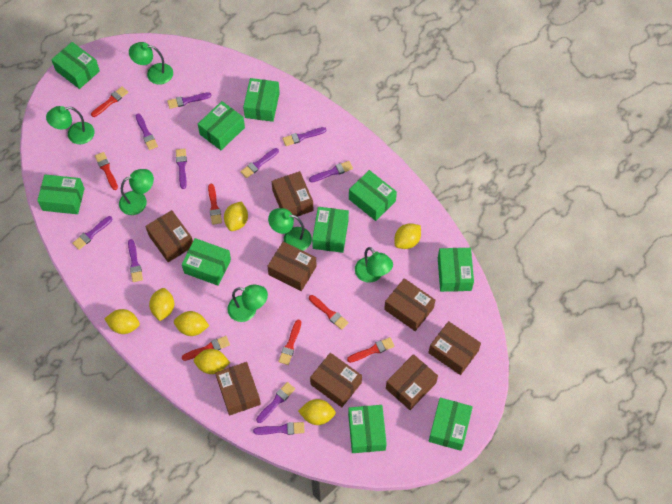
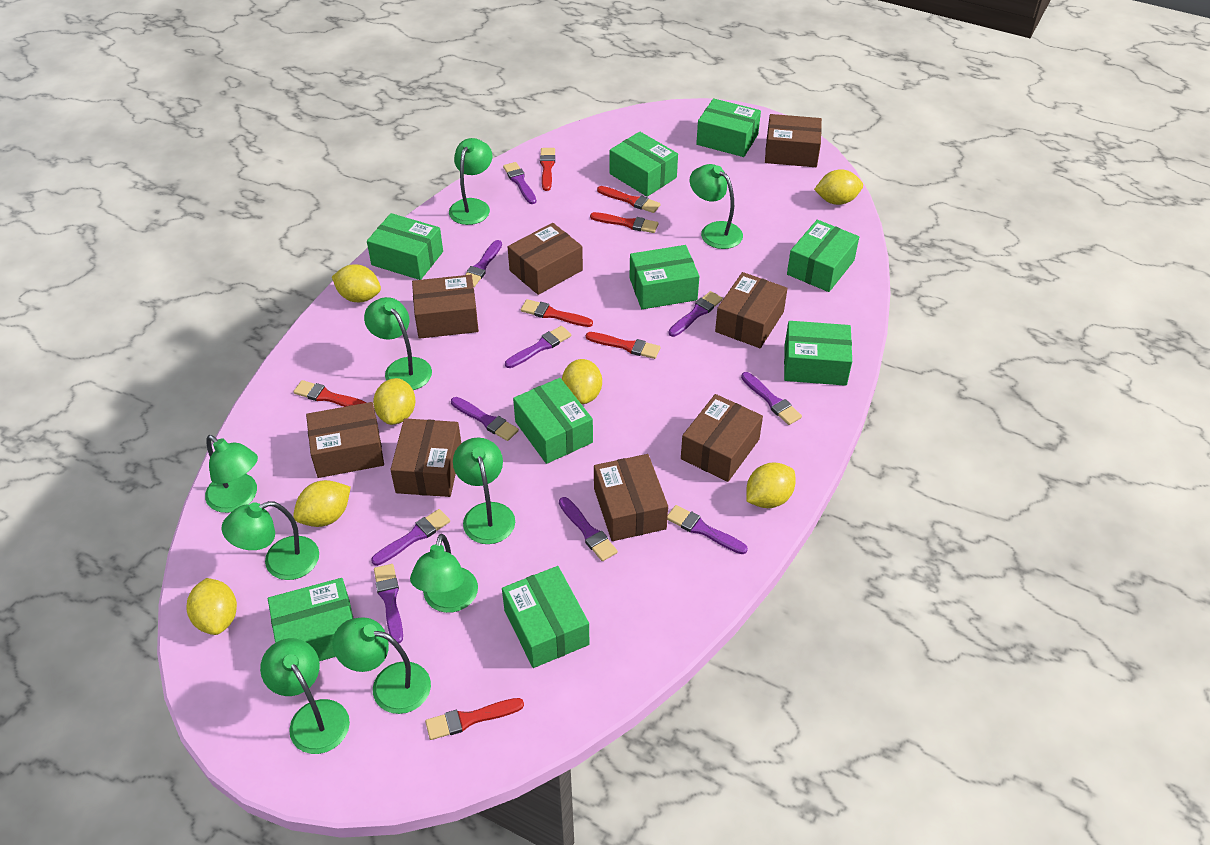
green box: [37,175,85,214] [51,42,100,89] [182,238,231,286] [198,101,245,150] [243,78,280,122] [312,207,349,253] [348,405,387,453] [349,170,397,221] [429,398,473,451] [438,248,474,292] = 10 -> [268,578,353,661] [367,213,443,280] [502,566,590,668] [513,378,593,464] [609,132,678,197] [629,245,699,309] [696,98,761,157] [784,321,852,386] [787,220,859,292] = 9
green lamp: [46,106,95,144] [119,169,154,215] [129,42,173,85] [227,284,268,322] [268,208,312,251] [355,247,393,283] = 6 -> [205,435,258,513] [221,501,319,580] [260,638,350,754] [332,617,431,714] [364,297,432,390] [410,534,478,613] [449,138,492,225] [453,438,515,544] [690,164,743,249] = 9

